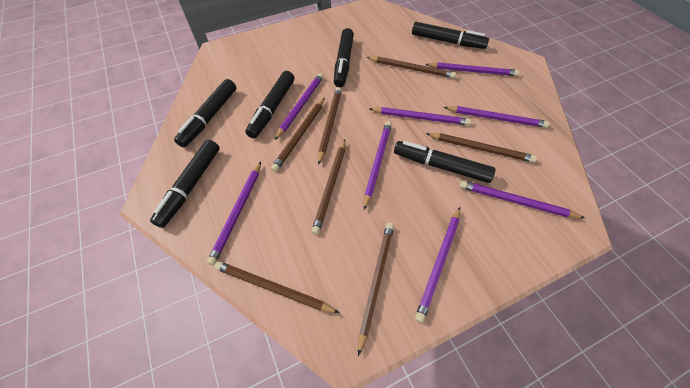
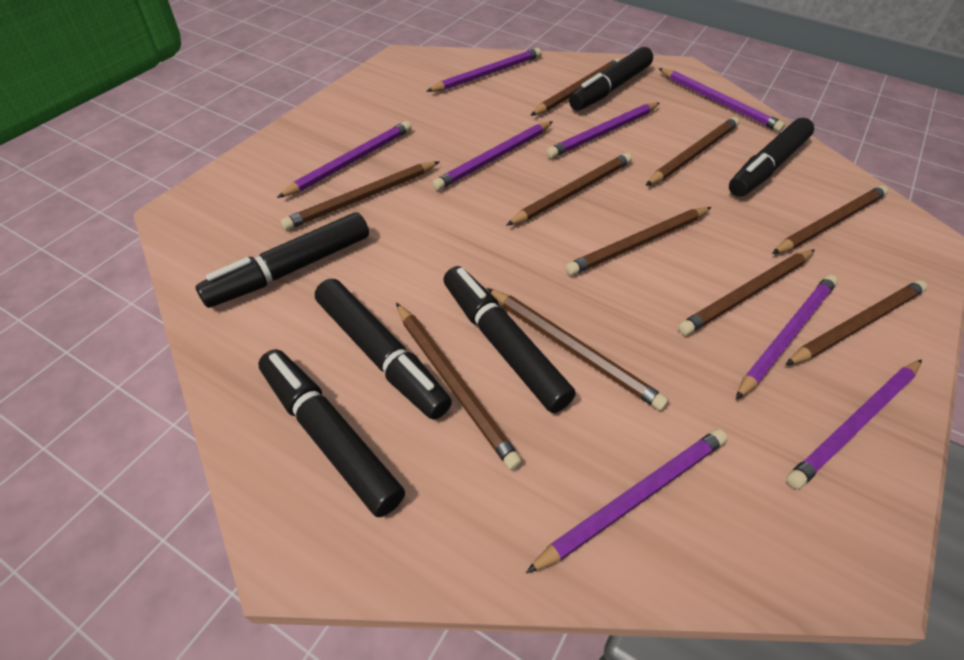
brown pencil: [214,261,339,313] [271,98,325,172] [311,140,346,235] [318,87,342,165] [358,223,394,356] [367,56,456,78] [426,133,537,163] = 7 -> [281,161,440,230] [396,303,522,470] [487,288,669,411] [506,153,632,226] [530,59,620,116] [565,207,711,275] [646,117,739,186] [678,249,815,335] [772,185,888,254] [785,280,927,365] = 10

